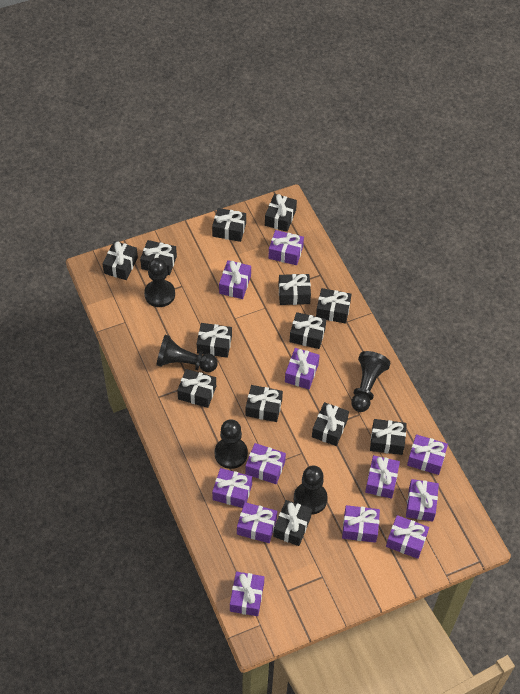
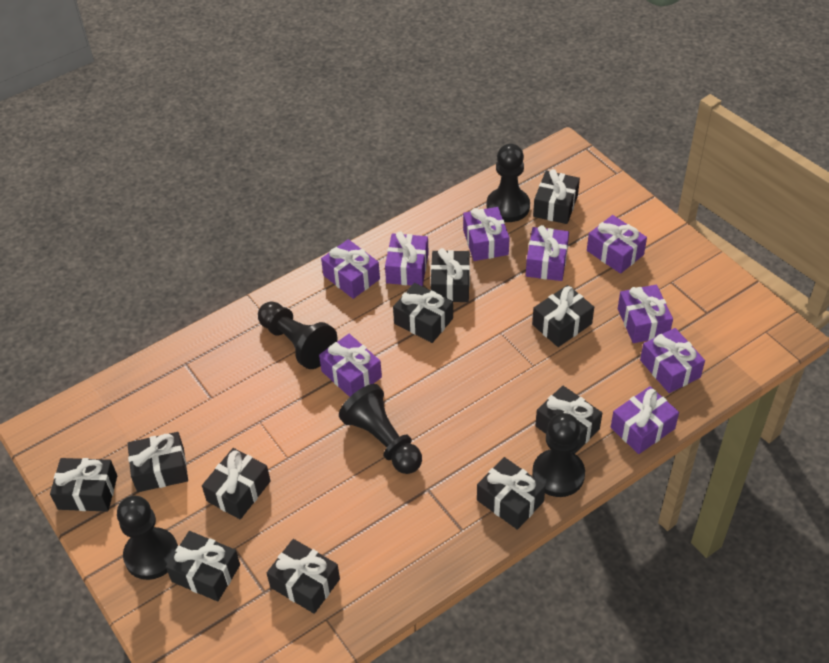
black gift: [102,241,138,280] [140,240,177,275] [177,369,216,408] [197,323,232,358] [212,208,246,242] [246,385,283,422] [265,194,297,232] [273,500,312,546] [278,274,311,305] [290,312,326,349] [312,402,349,446] [316,288,352,323] [370,419,407,455] = 13 -> [50,458,117,512] [127,432,188,492] [166,531,240,601] [202,448,271,519] [267,539,340,614] [393,283,453,343] [431,248,470,302] [477,457,546,530] [532,285,594,347] [533,169,580,224] [535,386,602,454] = 11
purple gift: [212,468,252,508] [219,260,251,299] [230,572,264,616] [237,502,277,543] [245,443,286,484] [268,230,304,265] [285,348,320,389] [342,505,380,543] [365,455,400,499] [386,515,429,559] [406,479,439,522] [407,434,448,475] = 12 -> [319,334,382,397] [321,239,380,299] [385,232,429,286] [463,207,510,261] [526,225,569,281] [587,215,647,274] [611,386,679,454] [618,285,673,343] [640,328,705,393] = 9

